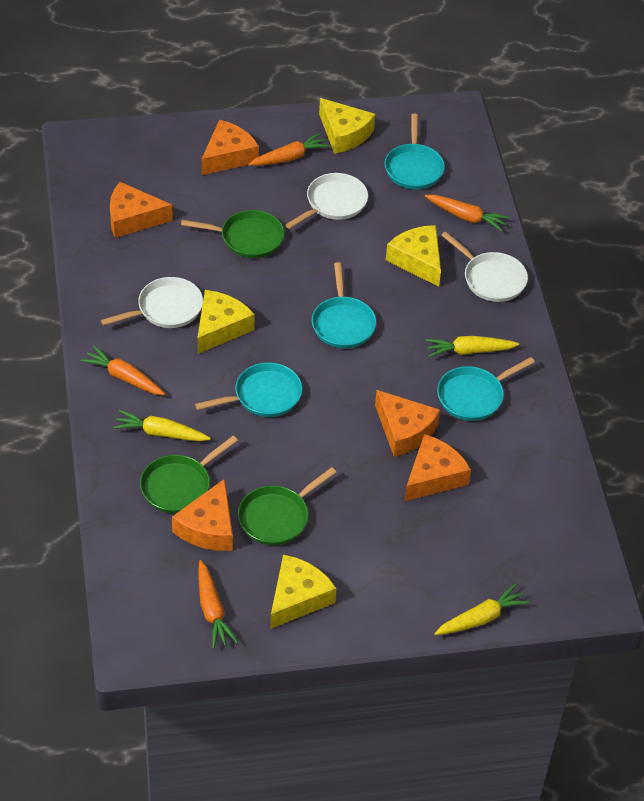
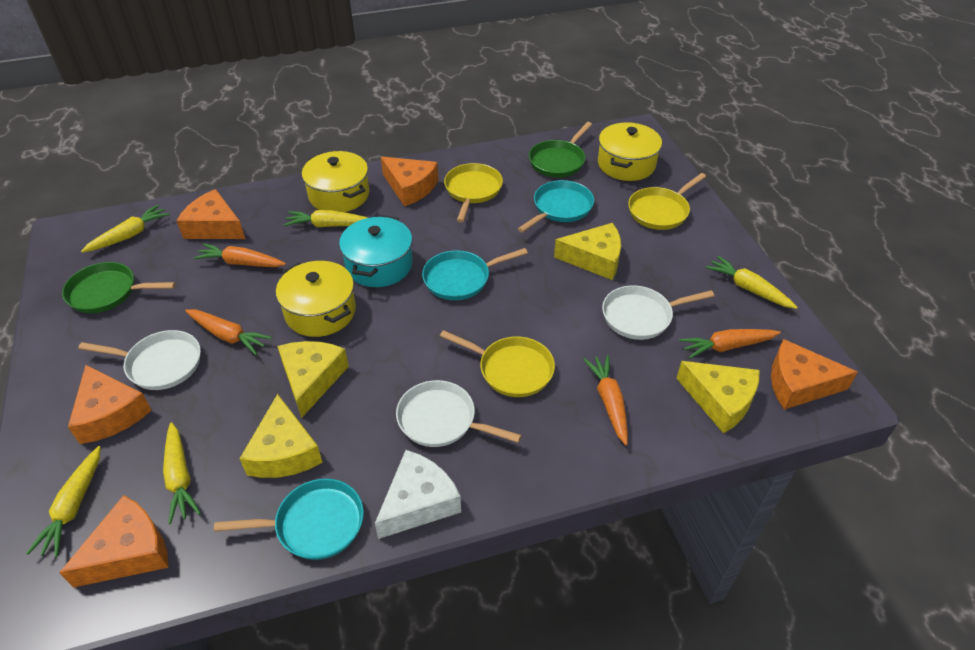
green pan: [140,436,238,513] [181,210,284,258] [238,467,337,545] = 3 -> [62,262,175,313] [529,122,592,177] = 2
turquoise pan: [195,362,302,417] [312,262,376,348] [385,114,445,189] [437,357,535,421] = 4 -> [214,479,364,560] [422,248,528,300] [518,180,594,233] = 3
turquoise pot: none = 0 -> [339,215,412,287] = 1
white cheese: none = 0 -> [375,450,461,539] = 1
yellow carrot: [113,410,211,441] [426,336,519,357] [434,584,530,635] = 3 -> [26,446,101,557] [81,204,170,253] [163,422,201,524] [284,210,368,227] [705,256,798,309] = 5
yellow pan: none = 0 -> [440,330,555,397] [444,163,503,223] [628,173,706,230] = 3
yellow pot: none = 0 -> [276,261,356,337] [302,151,369,212] [598,122,662,181] = 3

